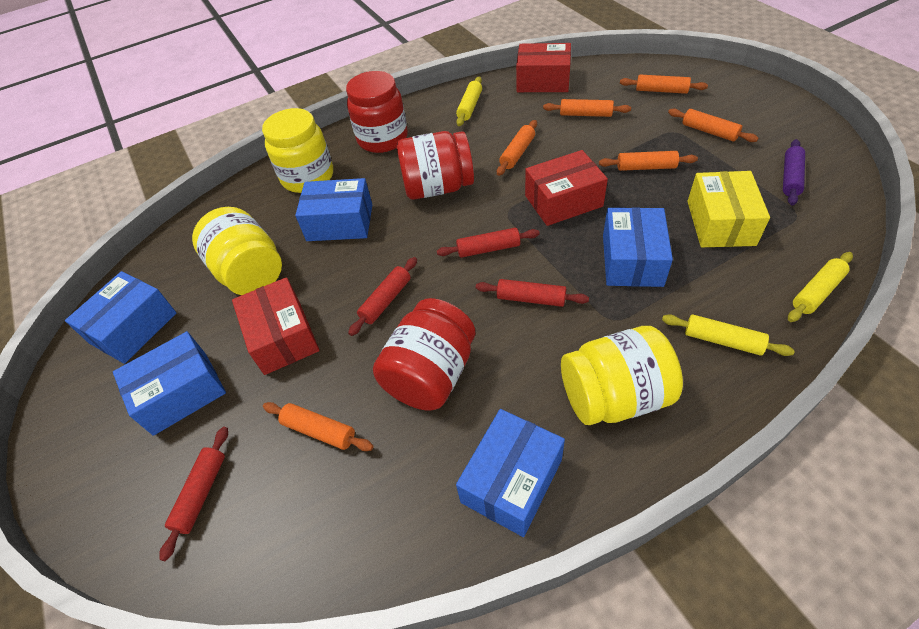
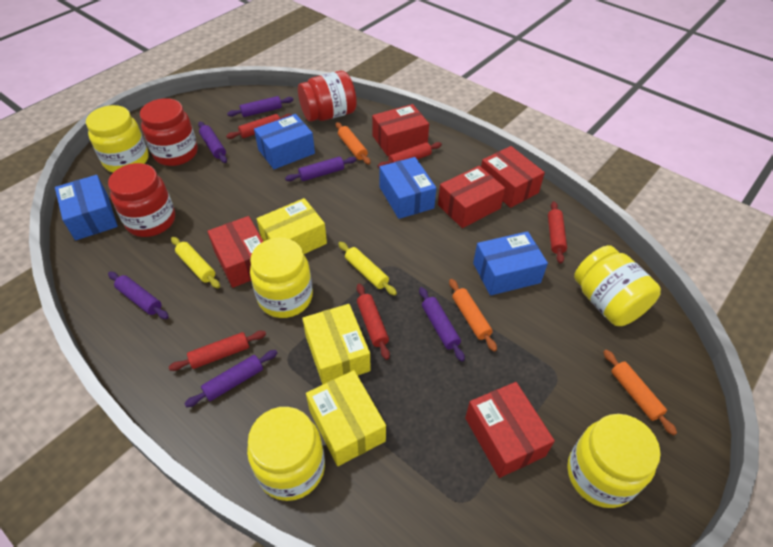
blue box: [65,271,176,364] [113,331,226,436] [295,178,372,241] [456,409,565,537] [603,207,673,287] = 5 -> [55,175,118,241] [254,114,315,169] [380,157,436,219] [473,231,548,296] = 4
orange rolling pin: [263,402,374,451] [497,120,537,176] [543,99,631,117] [599,151,698,171] [620,75,708,94] [668,108,759,142] = 6 -> [336,122,371,165] [449,279,497,352] [603,350,677,436] = 3
purple rolling pin: [783,139,805,206] = 1 -> [108,272,169,319] [184,350,277,407] [198,122,227,163] [227,96,294,117] [285,157,357,181] [419,287,465,362] = 6
red box: [232,277,319,375] [516,43,571,92] [525,150,608,226] = 3 -> [208,216,264,288] [372,104,429,156] [438,166,505,228] [465,382,555,478] [481,146,545,208] = 5
red rolling pin: [159,427,228,561] [348,257,417,336] [437,228,540,258] [476,279,589,307] = 4 -> [169,331,266,371] [226,114,292,139] [357,284,390,360] [378,142,442,168] [548,201,567,264] = 5
yellow box: [687,171,770,247] = 1 -> [257,198,327,254] [303,304,371,385] [306,370,386,466] = 3
yellow jar: [192,207,282,295] [262,108,333,193] [561,326,683,425] = 3 -> [86,105,149,173] [247,407,325,501] [250,238,313,318] [567,414,661,508] [574,245,661,326] = 5
yellow rolling pin: [456,76,482,126] [662,314,795,356] [788,252,853,322] = 3 -> [171,237,220,289] [338,242,397,296] = 2

